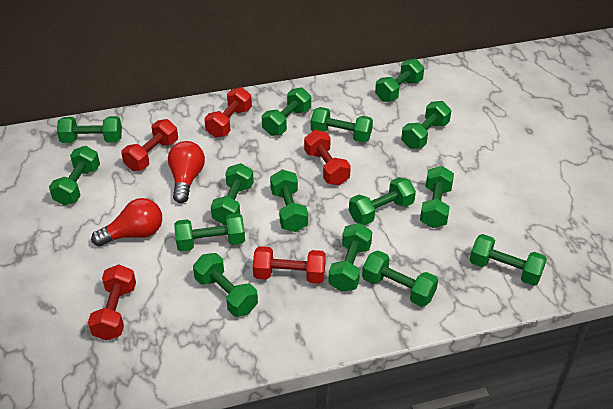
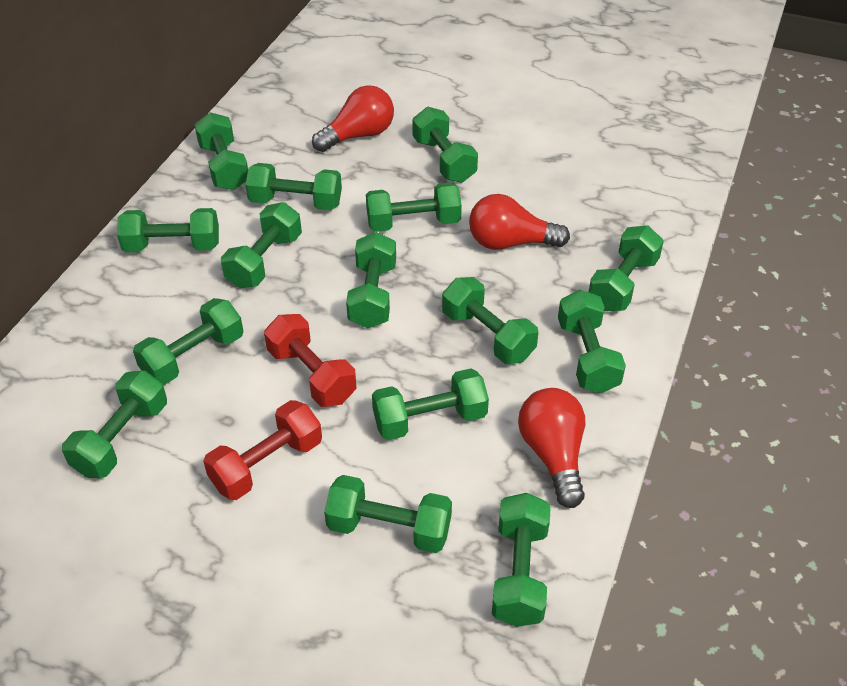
red dumbbell: [88,264,136,341] [121,119,178,171] [204,87,252,138] [253,246,326,284] [304,130,351,186] = 5 -> [203,400,322,500] [264,314,356,407] = 2
red light bulb: [91,198,162,247] [168,141,205,203] = 2 -> [312,85,394,152] [469,194,570,250] [518,388,585,508] = 3

